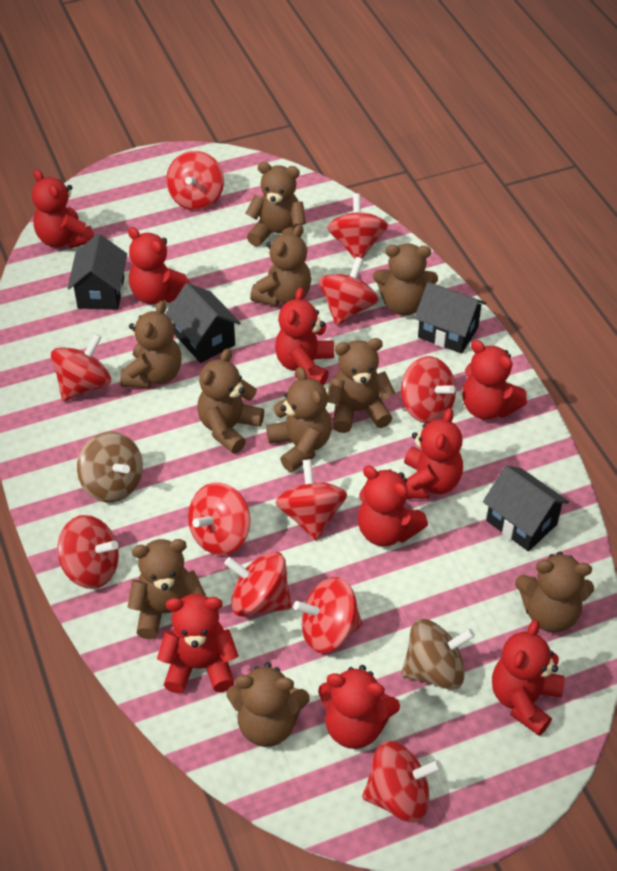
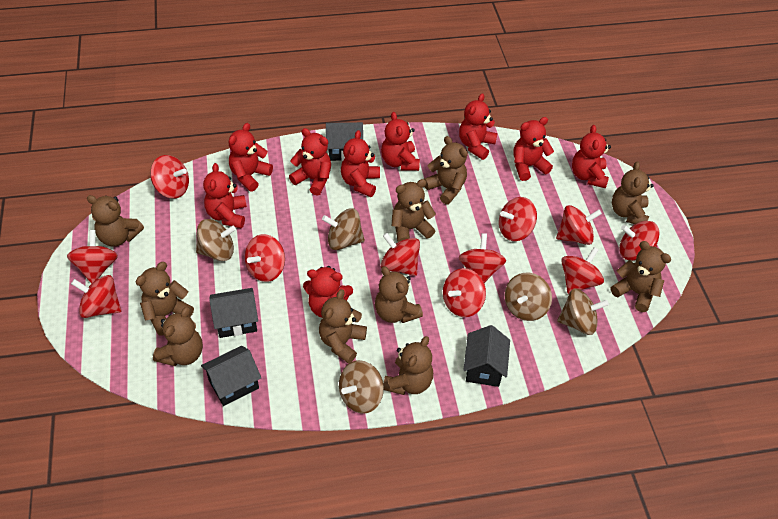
brown spinning top: [77,432,143,502] [401,619,475,690] = 2 -> [196,219,236,261] [322,209,365,250] [339,360,384,414] [505,273,552,321] [557,288,609,335] = 5

